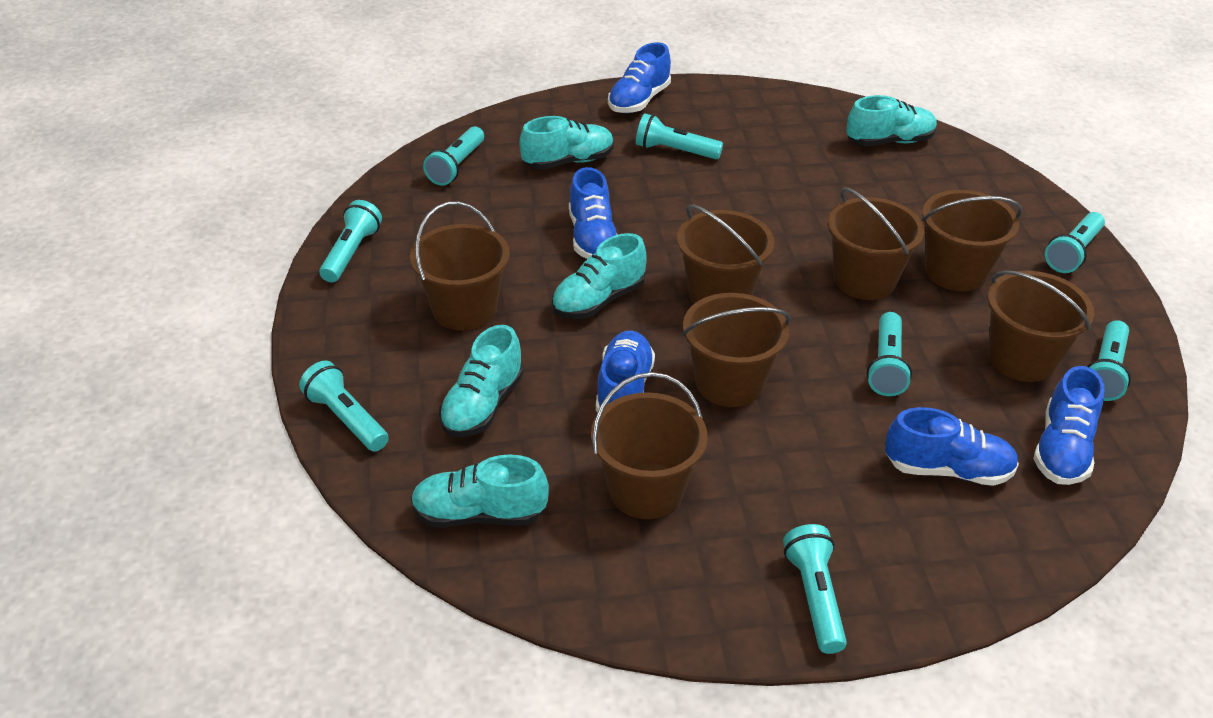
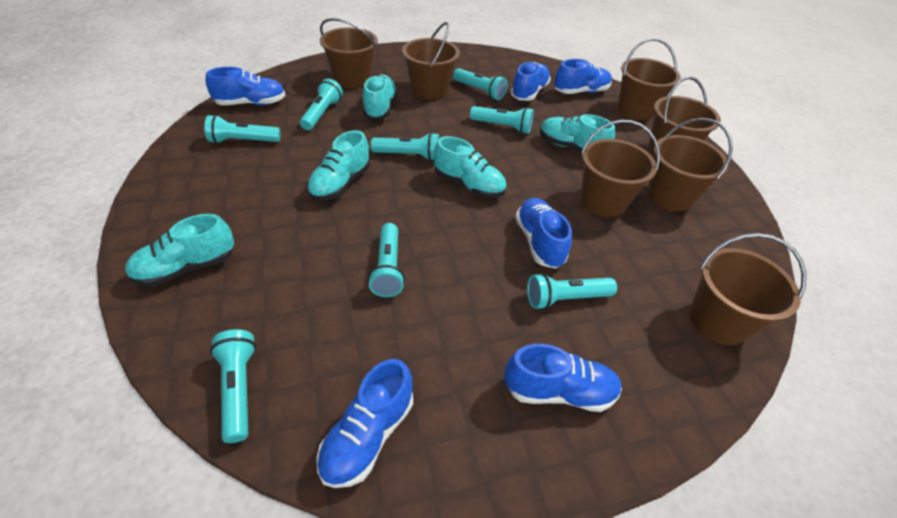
blue shoe: [569,167,618,259] [596,330,655,413] [608,42,671,113] [885,407,1019,486] [1033,366,1104,485] = 5 -> [206,67,285,105] [316,359,413,488] [504,344,622,412] [511,62,551,101] [515,198,572,269] [554,59,612,94] = 6

